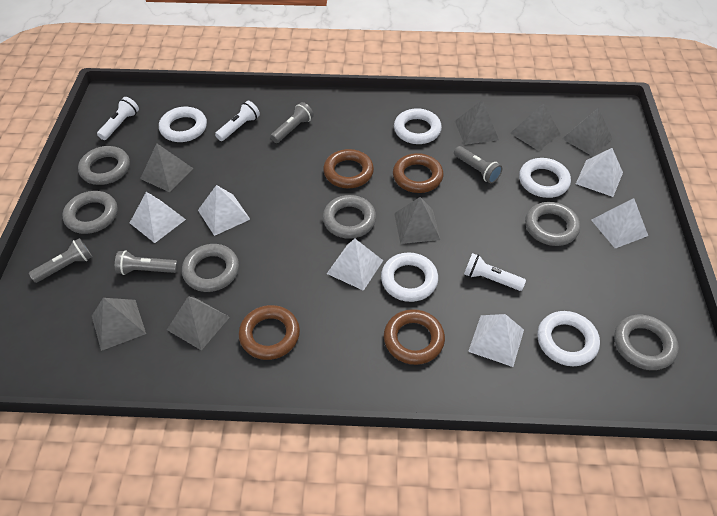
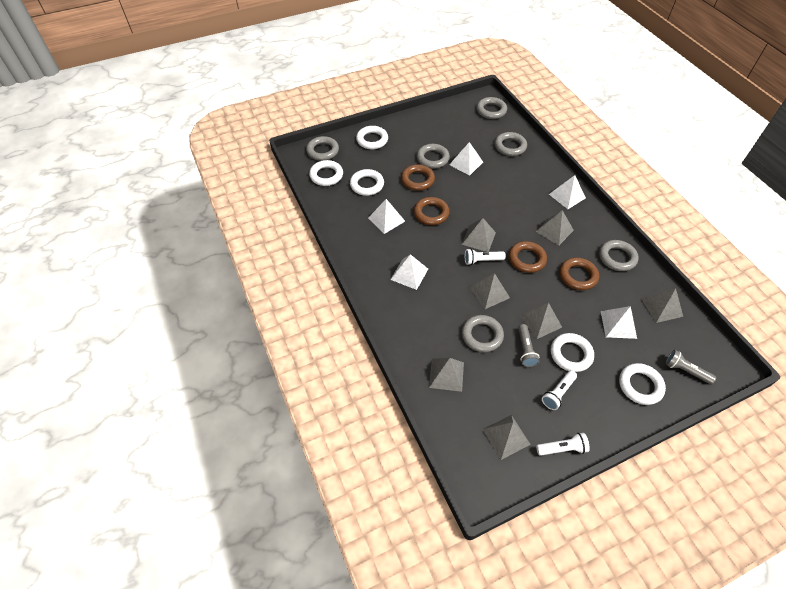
grey flashlight: [29,238,92,283] [115,250,178,275] [270,102,314,143] [454,146,502,183] = 4 -> [518,324,540,367] [665,350,716,384] = 2
white pyramid: [130,192,186,243] [198,185,250,236] [327,239,383,291] [468,314,524,367] [576,148,623,197] [591,198,648,248] = 6 -> [368,199,405,234] [390,254,428,290] [449,142,483,176] [549,175,586,209] [601,306,637,339] = 5

